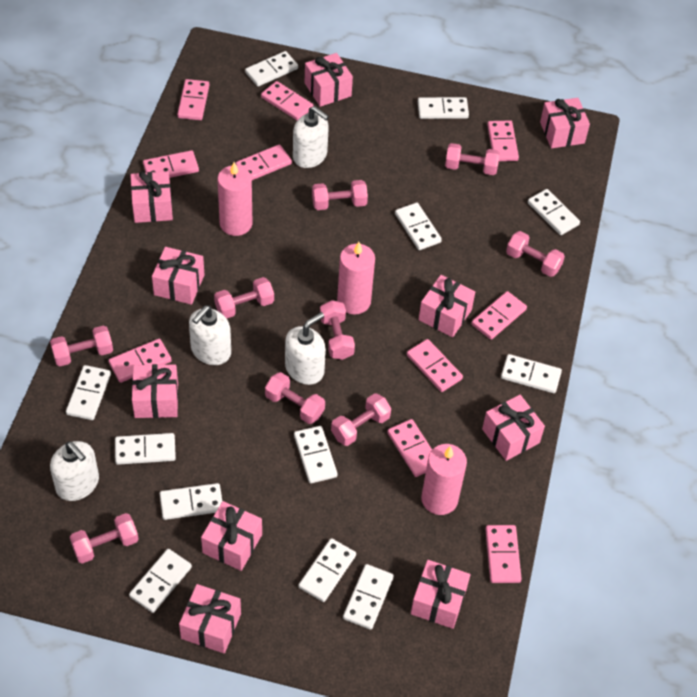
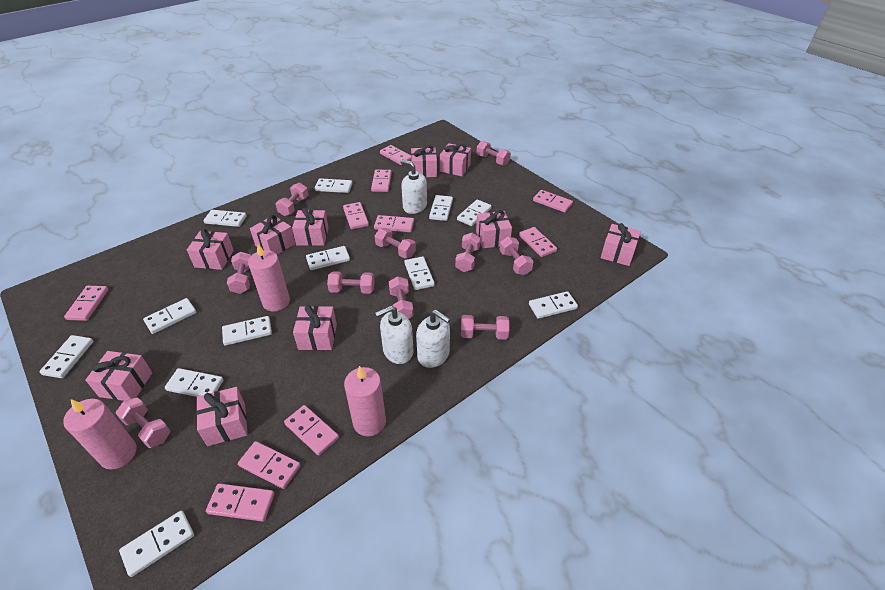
pink dumbbell: [50,325,113,366] [70,513,139,564] [214,277,274,318] [265,372,325,424] [312,180,368,210] [320,300,355,360] [331,393,391,446] [445,143,500,175] [506,231,565,277] = 9 -> [116,397,170,448] [227,252,251,294] [275,183,309,216] [327,271,374,294] [375,228,416,258] [389,276,414,319] [455,233,481,272] [461,315,509,339] [476,141,511,166] [500,236,534,275] = 10
white soap dispenser: [50,441,99,501] [189,305,231,365] [285,312,326,385] [293,106,329,168] = 4 -> [375,306,413,364] [400,160,427,214] [416,310,450,368] = 3

